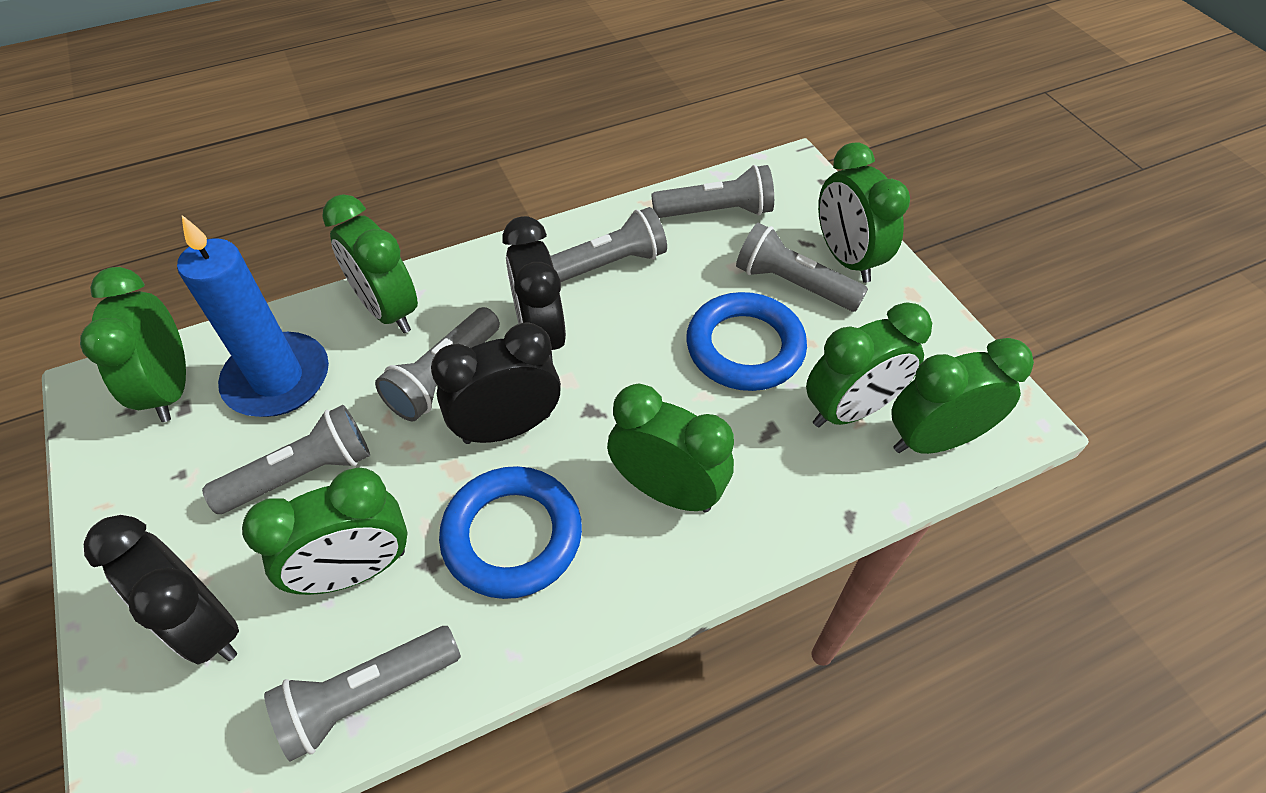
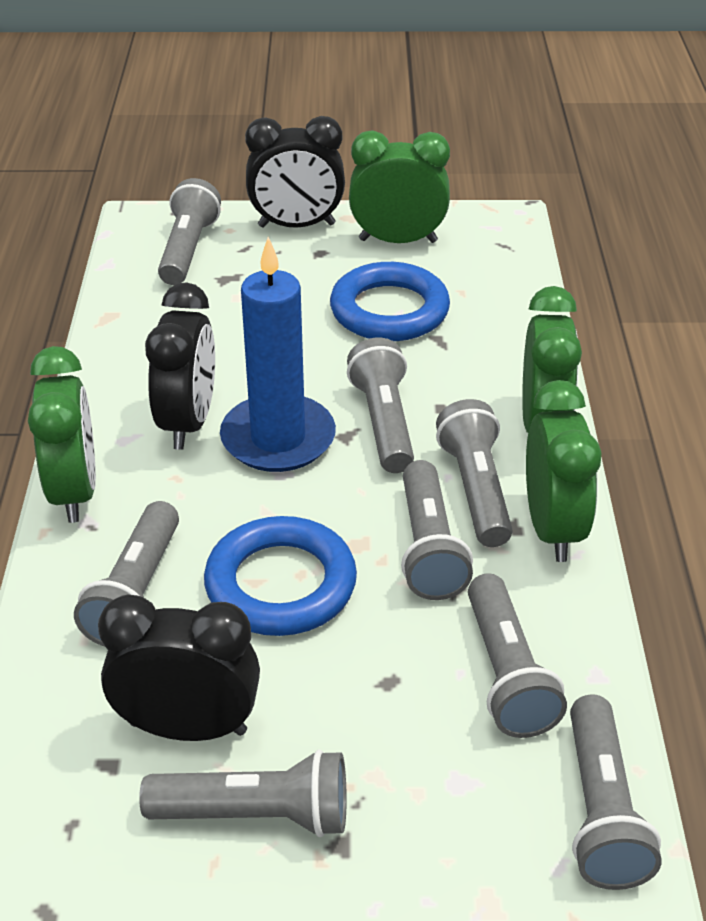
green clock: [80,267,186,422] [242,468,408,595] [322,194,418,333] [607,384,734,513] [806,302,932,427] [818,142,910,283] [892,338,1034,454] = 7 -> [28,346,96,523] [349,130,450,243] [522,286,582,433] [526,380,601,562] = 4
grey flashlight: [202,405,370,514] [264,626,461,762] [375,307,500,421] [550,207,667,282] [652,165,774,218] [736,223,868,311] = 6 -> [74,501,179,647] [139,750,347,837] [158,178,221,285] [347,338,414,473] [401,460,473,600] [436,399,512,547] [468,573,567,738] [570,694,662,890] = 8

